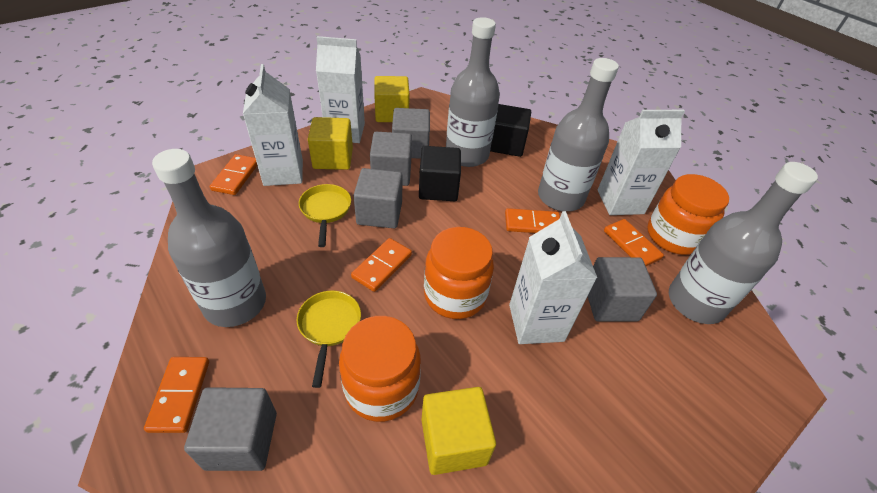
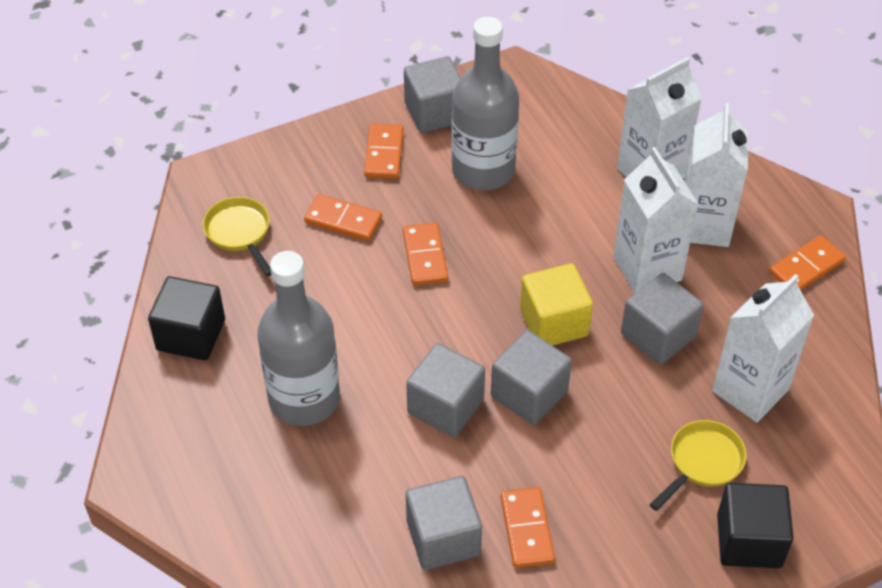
grey bottle: [152,149,266,327] [446,17,500,167] [538,58,619,211] [669,162,818,324] = 4 -> [257,251,340,426] [451,17,519,190] = 2
orange jar: [339,316,421,422] [424,227,494,319] [647,174,729,255] = 3 -> none = 0
yellow cube: [308,117,353,170] [374,76,410,122] [421,387,496,475] = 3 -> [520,263,593,346] = 1

